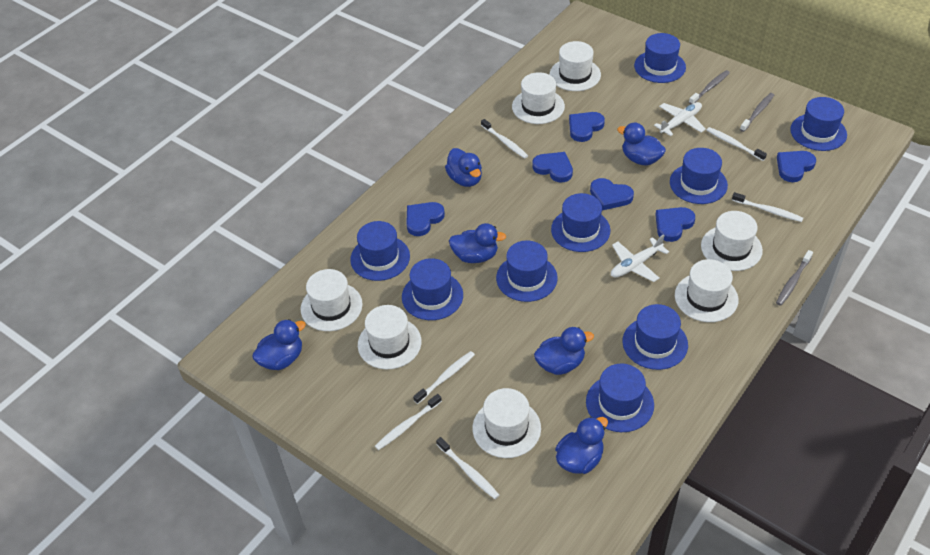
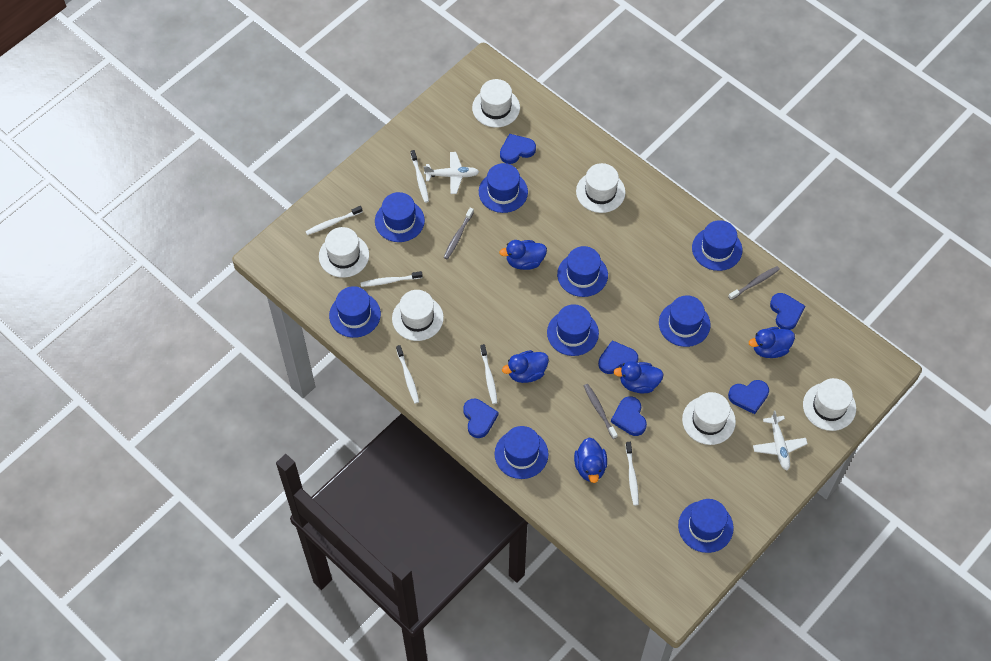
blue duck: [252,319,306,370] [445,148,482,187] [449,223,506,263] [534,327,594,375] [555,417,608,474] [617,122,666,166] = 6 -> [499,240,547,270] [502,350,549,383] [574,437,607,483] [614,361,664,393] [749,327,795,358] = 5
white hat: [301,269,363,331] [358,305,421,369] [472,388,541,458] [512,72,565,124] [550,41,601,91] [675,259,739,322] [701,211,763,271] = 7 -> [319,227,369,278] [392,290,444,341] [472,79,520,128] [576,163,626,213] [682,392,736,445] [803,378,856,431] = 6

